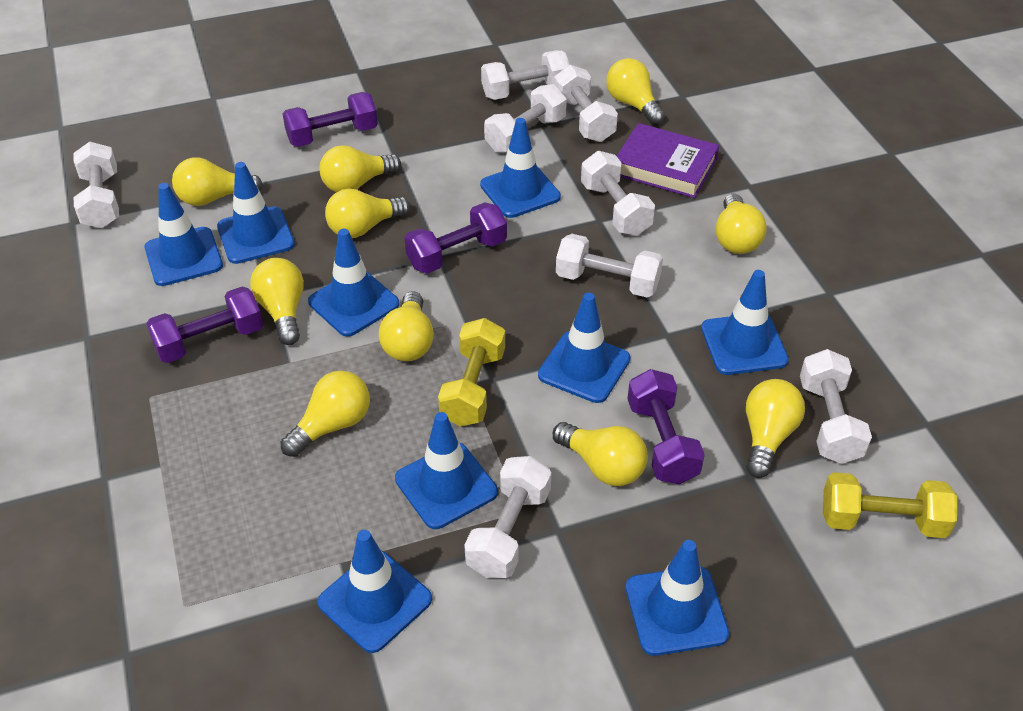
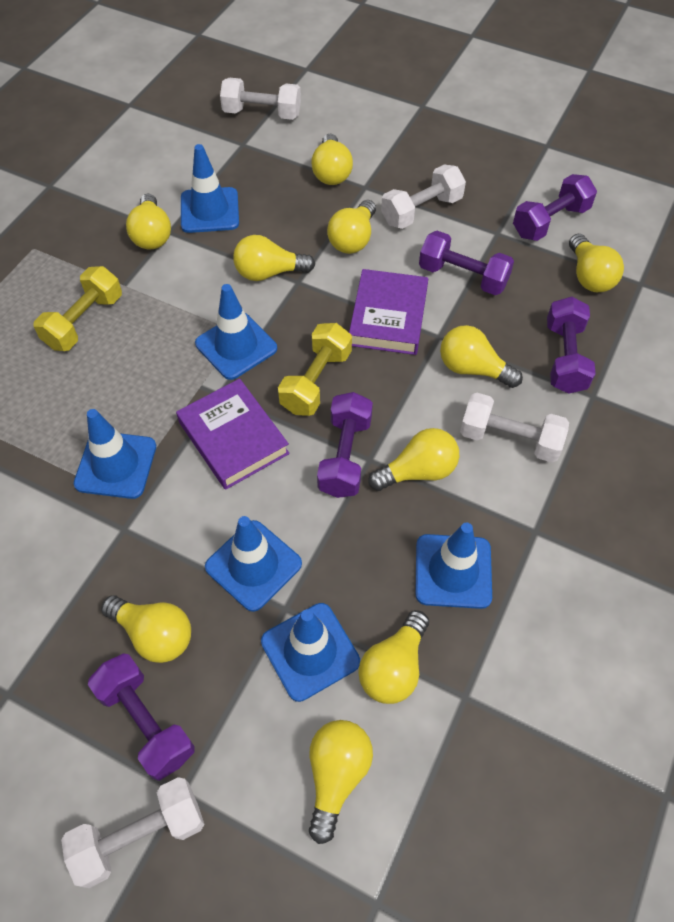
blue traffic cone: [144,183,223,286] [217,162,295,264] [308,229,399,337] [317,530,432,653] [395,412,498,529] [480,118,561,218] [538,293,630,403] [626,540,729,656] [701,270,789,375] = 9 -> [74,409,156,499] [181,144,239,233] [195,284,277,380] [205,516,302,612] [261,603,360,702] [415,522,492,609] = 6
purple book: [617,123,719,198] = 1 -> [176,379,290,490] [349,269,428,355] = 2
purple dumbbell: [146,287,263,363] [283,92,378,147] [405,202,507,274] [627,369,705,484] = 4 -> [88,653,195,781] [317,392,373,498] [419,231,514,295] [513,174,597,241] [547,297,596,394] = 5
white dumbbell: [73,142,119,228] [464,456,551,578] [481,50,570,100] [484,84,567,153] [554,65,618,142] [556,234,663,297] [581,151,655,236] [800,349,872,464] = 8 -> [61,777,204,888] [220,78,301,120] [381,164,466,229] [460,393,569,463] = 4

